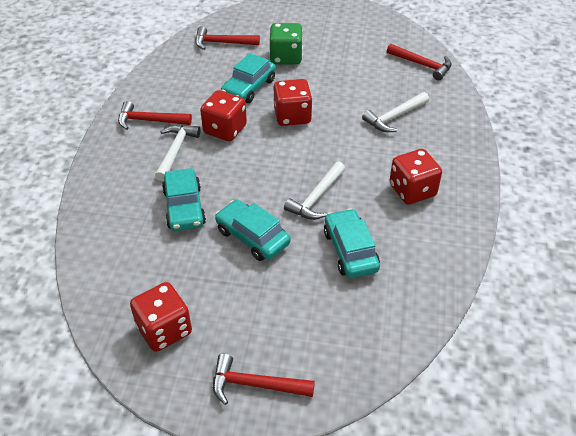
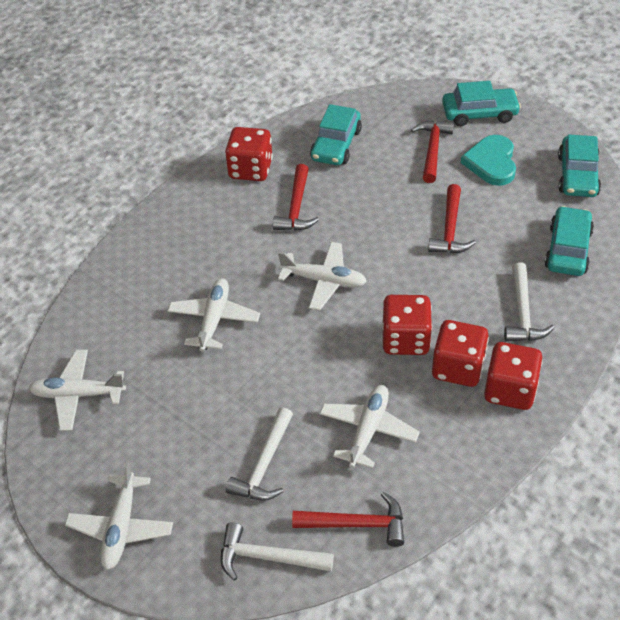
green dice: [270,23,303,65] = 1 -> none = 0
turquoise heart: none = 0 -> [461,135,516,186] = 1
white plane: none = 0 -> [29,350,126,431] [65,461,173,570] [168,278,260,352] [278,242,367,310] [319,385,420,469] = 5

